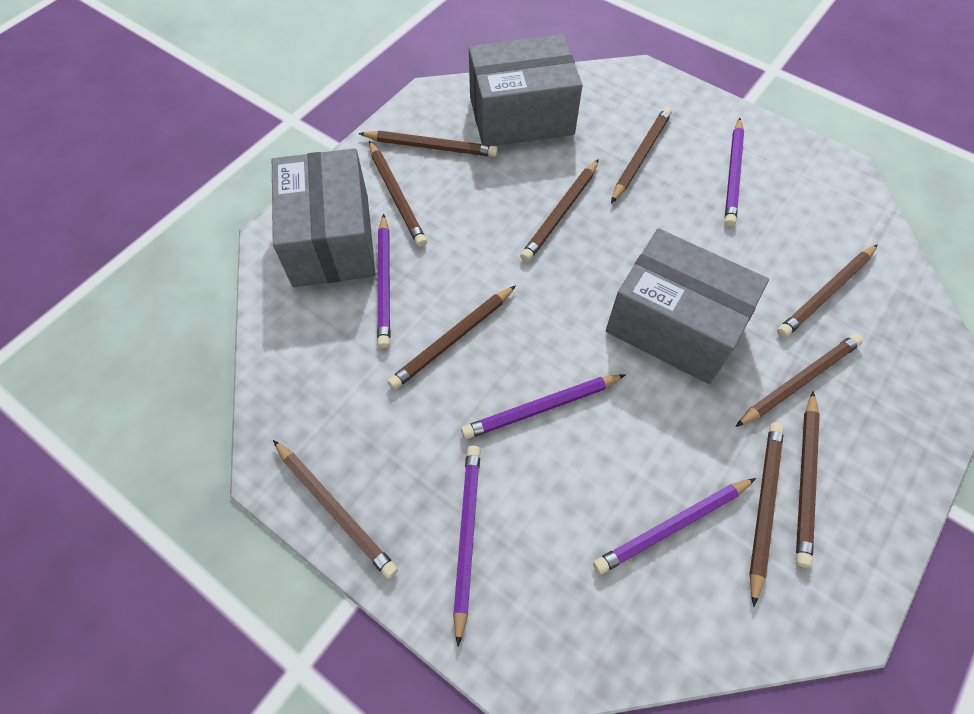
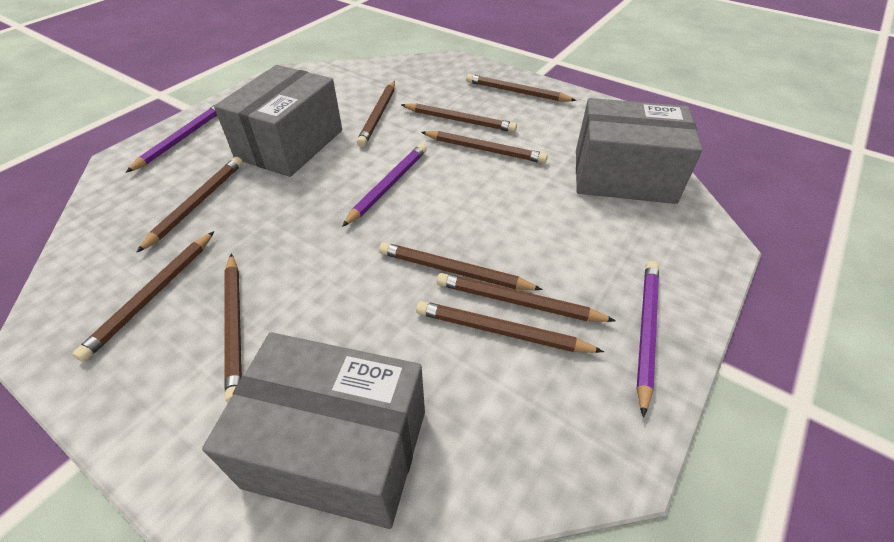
purple pencil: [377,214,390,349] [453,446,481,646] [461,375,625,439] [593,478,756,574] [724,118,744,227] = 5 -> [126,102,219,173] [342,144,427,227] [636,261,659,418] = 3

